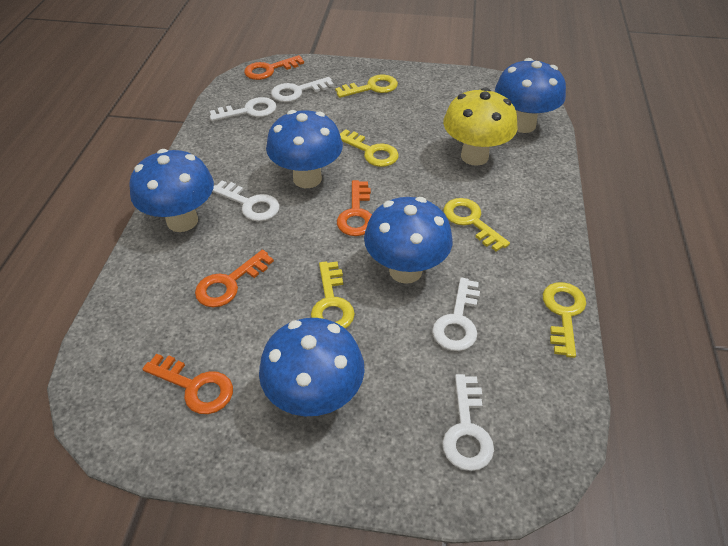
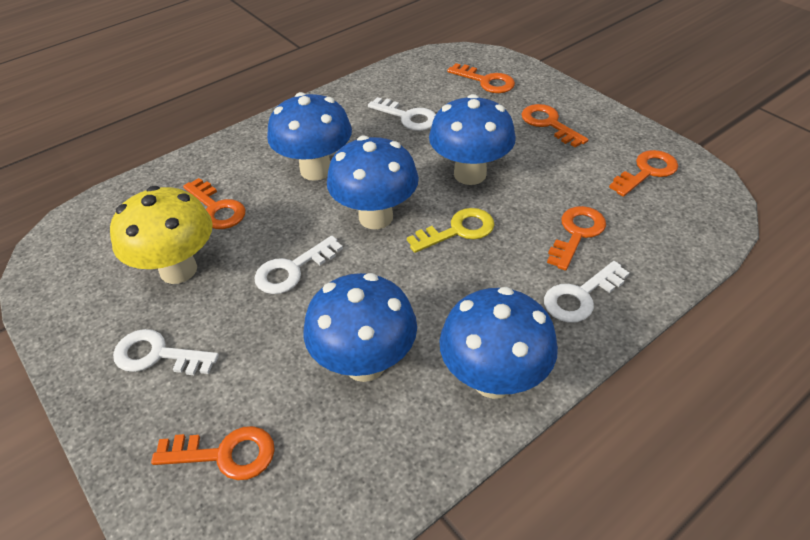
orange key: [142,354,233,414] [195,250,274,307] [244,55,304,80] [337,180,372,236] = 4 -> [151,426,275,480] [183,178,246,229] [447,63,515,93] [522,104,588,148] [547,206,606,271] [609,150,678,197] = 6
white key: [210,97,276,121] [212,180,280,221] [271,77,334,102] [432,278,480,351] [442,374,494,471] = 5 -> [113,329,219,375] [254,235,343,294] [368,97,436,131] [544,261,629,323] = 4
yellow key: [311,261,355,328] [335,74,398,98] [340,129,399,167] [443,198,510,252] [543,282,586,358] = 5 -> [407,208,495,253] = 1

